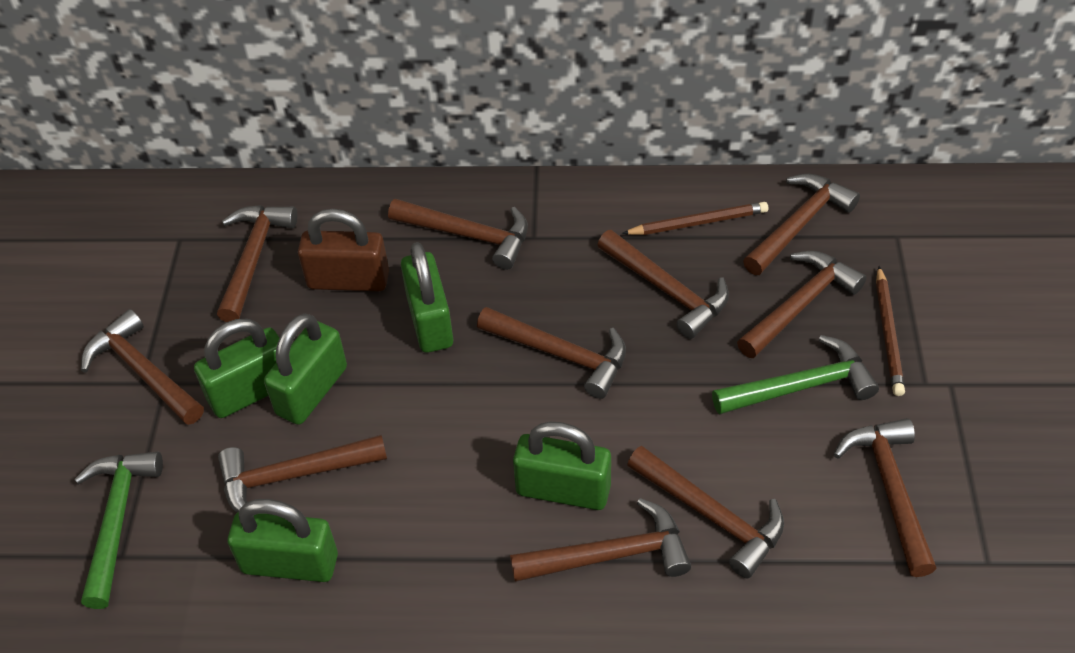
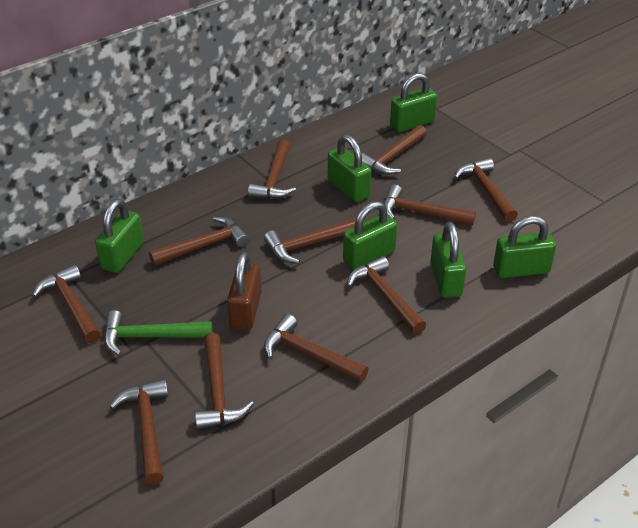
brown pencil: [622,202,768,235] [876,266,905,396] = 2 -> none = 0
green hammer: [74,451,163,609] [712,335,879,415] = 2 -> [104,310,213,356] = 1
green padlock: [194,319,280,418] [228,499,338,582] [264,313,347,425] [401,242,453,353] [513,422,611,510] = 5 -> [95,199,144,273] [328,134,371,202] [343,201,397,270] [390,73,437,132] [430,222,466,298] [493,216,556,278] = 6

